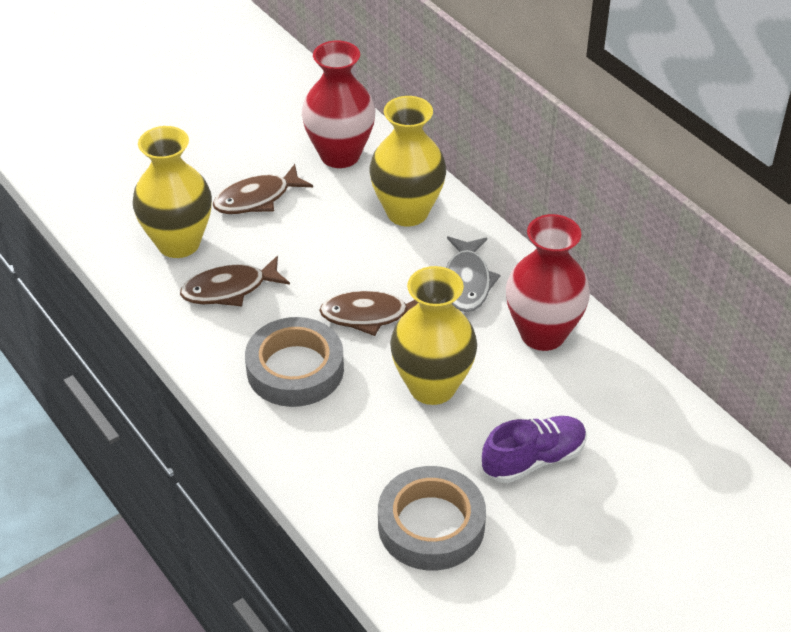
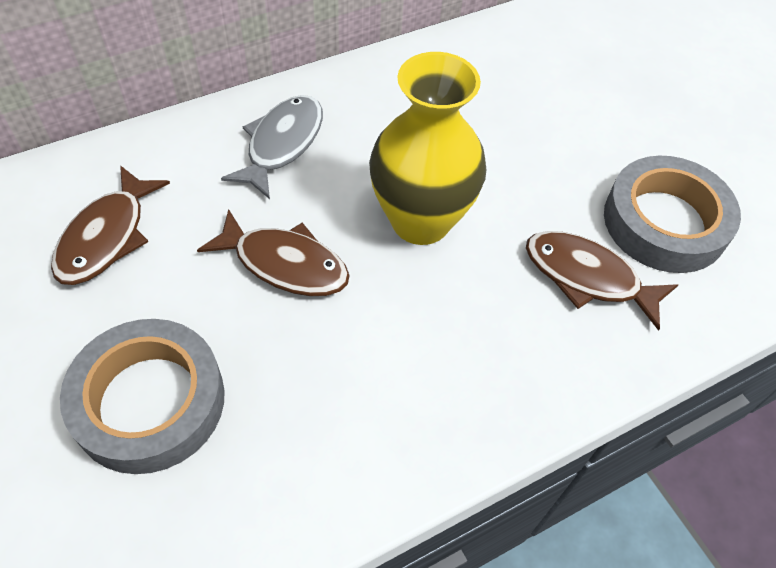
purple shoe: [482,416,587,483] = 1 -> none = 0
red vase: [302,41,375,168] [506,214,590,351] = 2 -> none = 0
yellow vase: [132,126,212,258] [369,96,446,227] [390,266,477,405] = 3 -> [369,52,486,245] = 1

